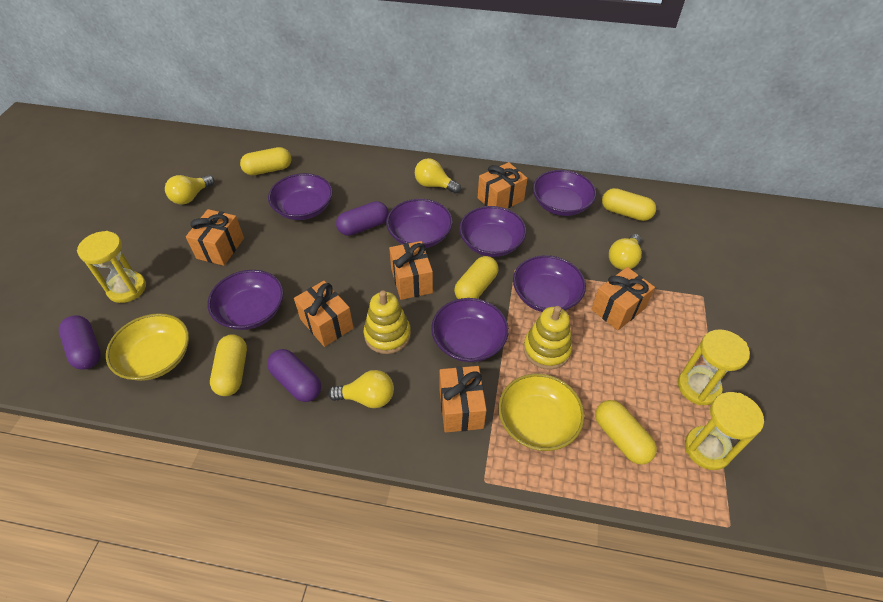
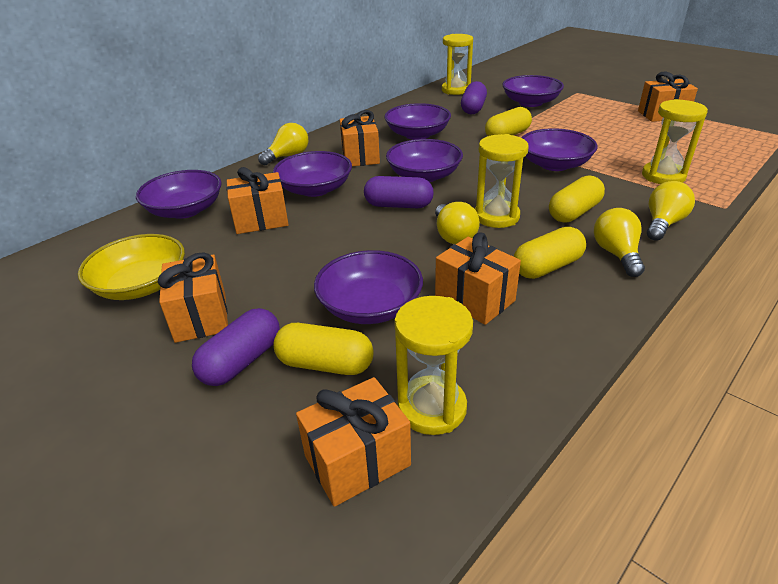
yellow bowl: [106,313,189,381] [498,374,585,451] = 2 -> [78,234,185,300] = 1
yellow capsule: [210,334,247,396] [240,147,292,175] [454,256,499,299] [595,400,657,465] [602,188,656,221] = 5 -> [273,323,374,375] [485,107,532,136] [514,227,586,279] [549,175,605,223] = 4
yellow hourglass: [77,231,146,303] [678,329,750,405] [685,392,764,470] = 3 -> [394,296,473,435] [442,34,473,95] [475,134,529,228] [642,99,708,184] = 4
yellow stacking toy: [364,291,411,354] [523,306,572,370] = 2 -> none = 0

